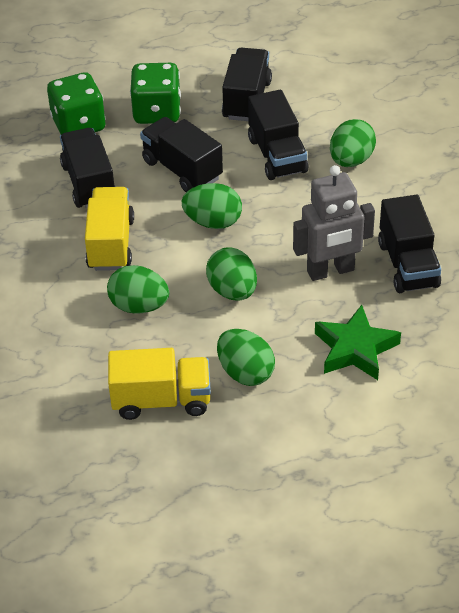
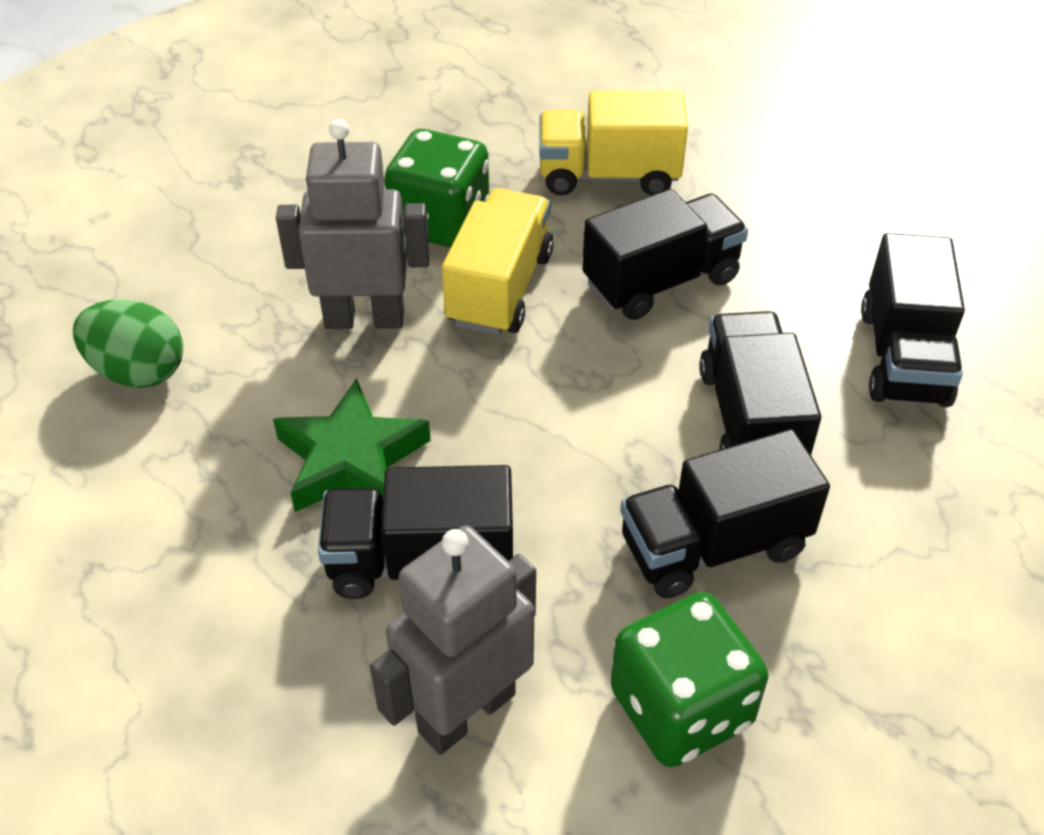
green egg: [107,265,169,314] [182,183,242,229] [206,247,257,301] [217,329,275,386] [330,119,376,167] = 5 -> [73,300,183,388] = 1
grey robot: [293,165,375,281] = 1 -> [276,119,430,329] [370,525,536,755] = 2

